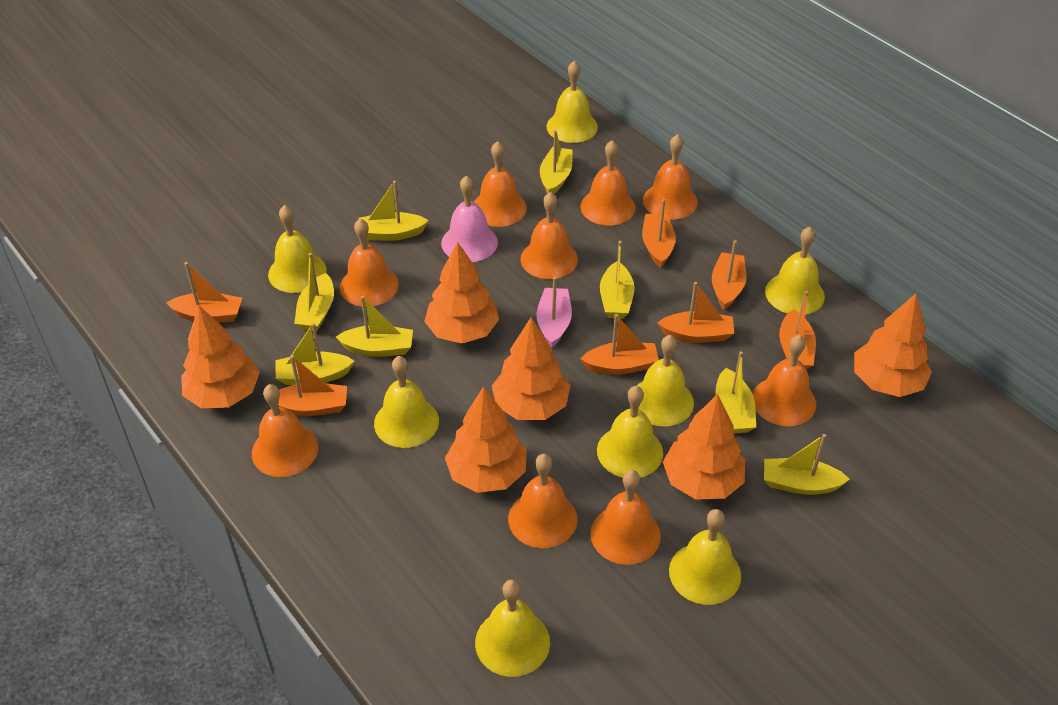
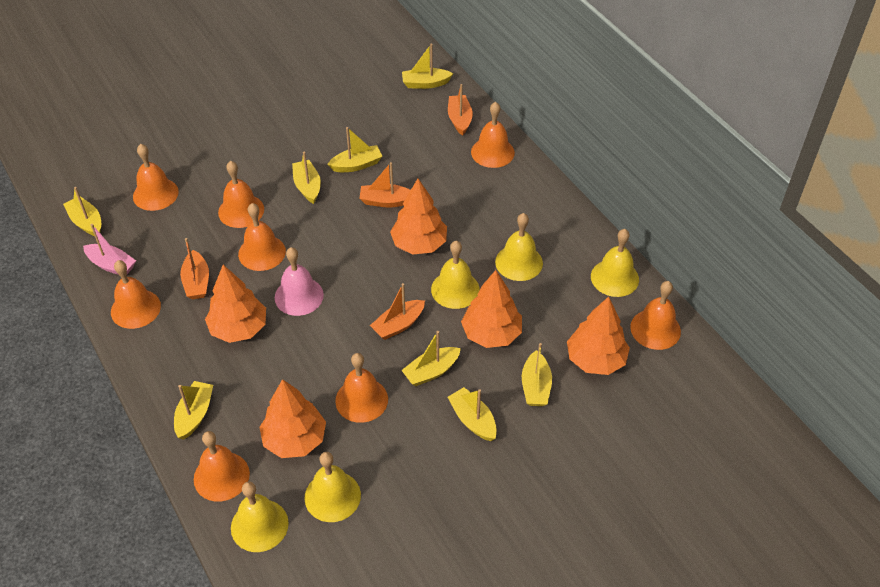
orange bell: [252,384,318,477] [340,219,399,306] [474,141,527,227] [508,454,578,548] [520,192,578,279] [581,140,635,226] [590,470,661,565] [643,134,698,219] [752,335,816,426] = 9 -> [111,260,161,329] [133,144,179,211] [194,431,250,502] [218,161,264,228] [238,203,286,271] [335,353,388,423] [471,102,515,168] [630,281,681,350] = 8
orange boat: [166,262,242,323] [278,355,347,416] [580,314,659,375] [642,199,676,268] [657,282,734,343] [712,240,747,310] [779,291,816,370] = 7 -> [180,238,209,299] [359,162,411,207] [370,283,425,340] [448,84,473,136] = 4
orange tree: [181,306,260,408] [424,241,499,344] [445,386,527,493] [492,317,570,420] [663,394,745,500] [854,294,932,397] = 6 -> [205,265,266,343] [259,379,326,458] [390,179,447,255] [461,270,522,348] [567,297,630,375] = 5
yellow bell: [268,205,327,293] [374,356,439,448] [475,579,550,677] [547,61,598,143] [597,386,663,478] [637,335,694,426] [669,509,741,605] [765,227,825,315] = 8 -> [231,481,289,552] [304,452,361,522] [431,241,480,309] [495,213,543,281] [591,229,639,297] = 5

